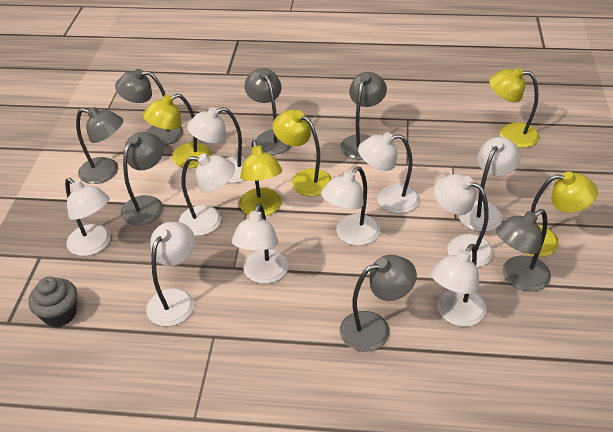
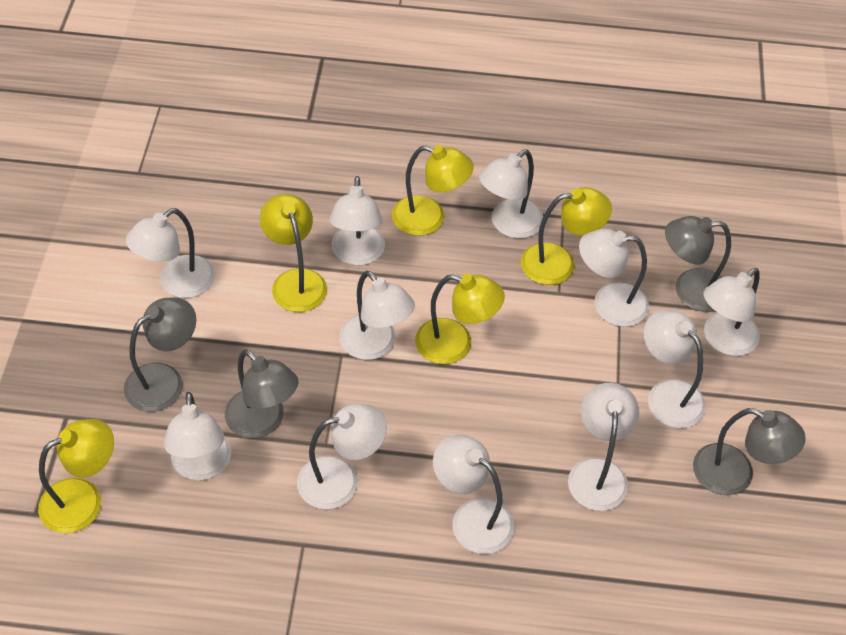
grey cupcake: [28,277,77,327] = 1 -> none = 0
grey lamp: [76,107,123,184] [115,69,183,145] [121,132,164,225] [244,68,292,154] [340,72,387,160] [340,255,417,352] [496,209,551,291] = 7 -> [124,297,196,412] [225,349,298,438] [665,216,731,312] [693,408,806,496] = 4
white lamp: [65,178,111,256] [146,222,195,326] [179,154,235,236] [187,107,246,183] [232,204,289,284] [321,167,380,246] [358,132,420,214] [431,244,487,327] [434,174,494,268] [458,137,521,232] = 10 -> [126,208,215,298] [164,392,231,480] [297,404,387,509] [329,176,385,266] [339,271,415,360] [433,434,514,554] [479,150,543,239] [568,383,639,511] [579,229,649,327] [644,309,706,428] [704,268,760,356] = 11

